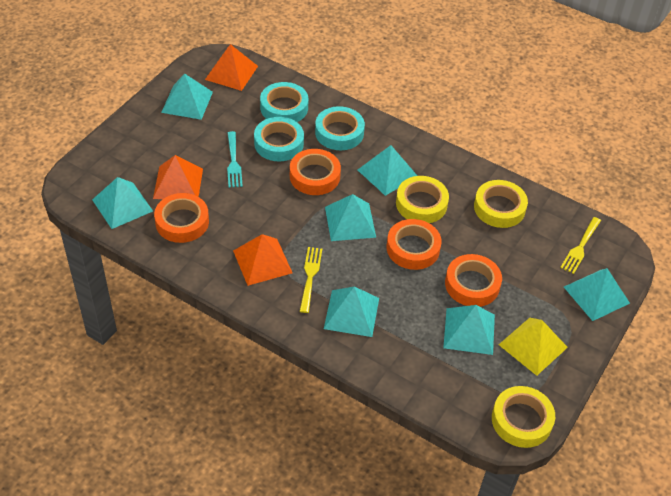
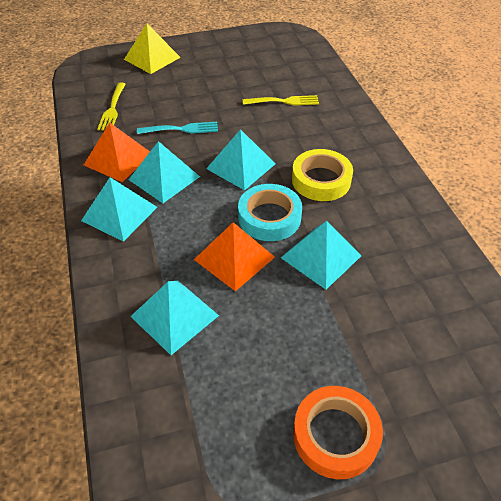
orange pyramid: [153,155,203,199] [205,44,258,91] [233,234,292,286] = 3 -> [84,122,150,182] [194,222,275,291] = 2
orange tape: [154,193,209,243] [290,149,341,195] [387,219,442,270] [445,254,502,307] = 4 -> [293,386,383,479] = 1
turquoise pyramid: [92,177,153,229] [161,73,213,120] [324,287,379,337] [325,194,376,241] [358,145,417,196] [443,305,495,355] [564,268,630,321] = 7 -> [81,177,157,242] [129,141,200,203] [130,281,219,355] [206,129,276,190] [281,221,361,290] = 5
turquoise tape: [254,117,304,161] [260,82,308,122] [315,106,365,150] = 3 -> [238,184,302,241] = 1
yellow tape: [396,176,449,223] [474,180,528,228] [492,386,555,448] = 3 -> [292,149,353,201] = 1

